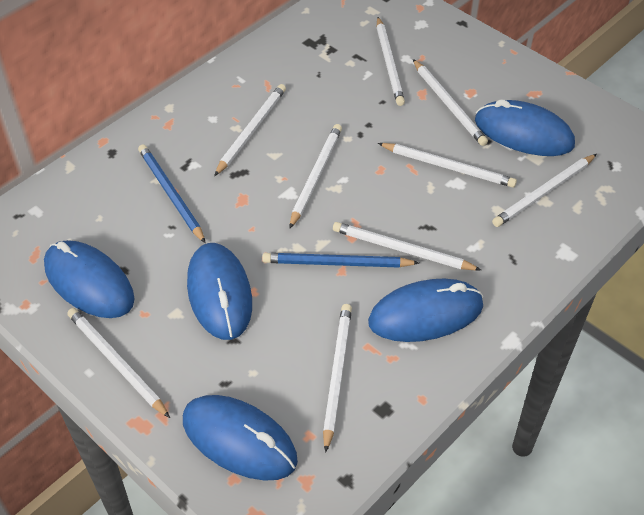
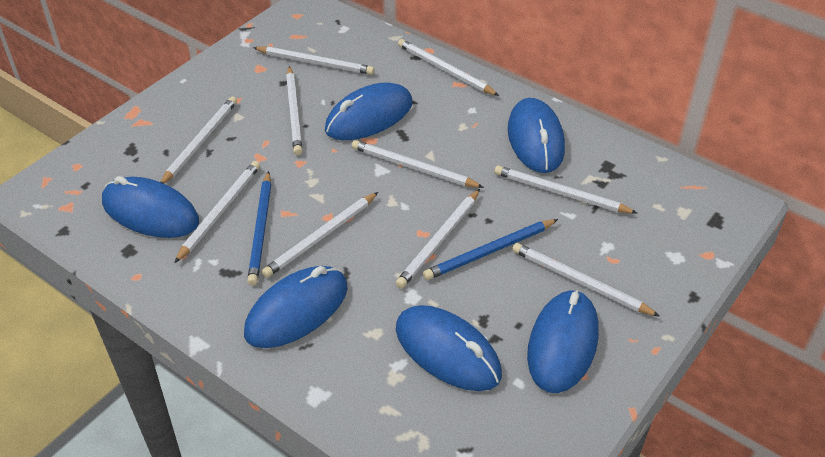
blue mouse: [44,240,135,318] [183,395,298,481] [187,243,252,340] [368,279,483,342] [475,99,575,156] = 5 -> [102,176,199,238] [244,266,347,348] [325,83,412,140] [396,305,502,391] [508,98,565,173] [527,290,599,393] = 6
white pencil: [67,308,170,418] [214,84,286,176] [289,124,342,229] [323,304,352,453] [333,222,481,271] [377,17,405,106] [378,143,517,188] [413,59,488,146] [492,154,597,227] = 9 -> [161,97,237,184] [174,161,260,263] [253,46,374,75] [262,192,378,278] [286,66,303,155] [352,140,484,188] [395,189,480,289] [398,39,499,96] [494,165,637,214] [512,243,660,316] = 10

